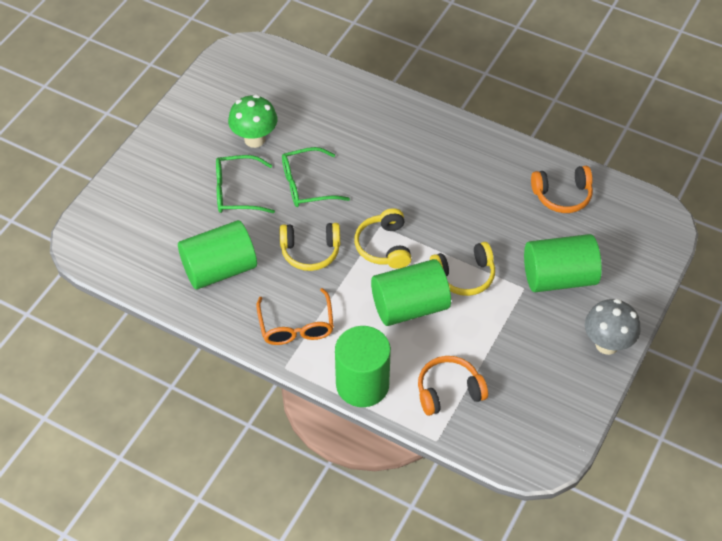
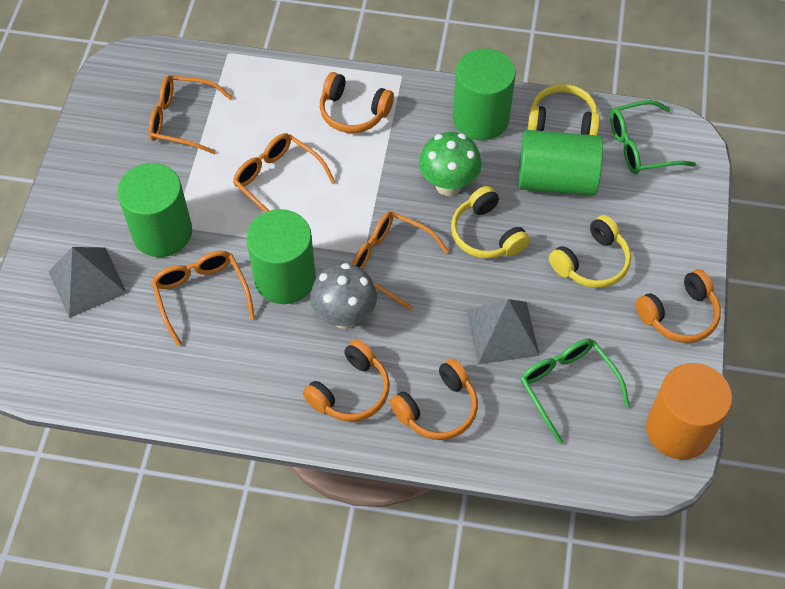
grey pyramid: none = 0 -> [49,247,127,318] [466,299,540,364] = 2
orange cylinder: none = 0 -> [646,363,732,460] = 1
orange glasses: [257,288,334,345] = 1 -> [148,75,232,154] [151,251,255,346] [233,133,335,212] [352,212,449,310] = 4
orange headphones: [418,356,488,416] [531,166,593,213] = 2 -> [303,339,390,422] [320,72,394,133] [390,359,478,440] [635,269,721,343] = 4

